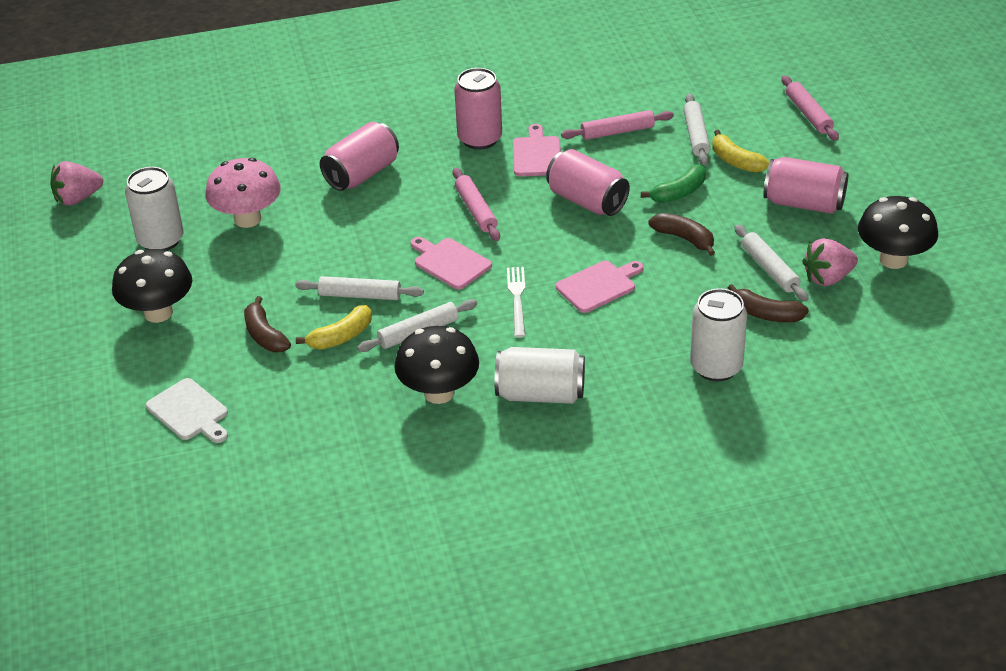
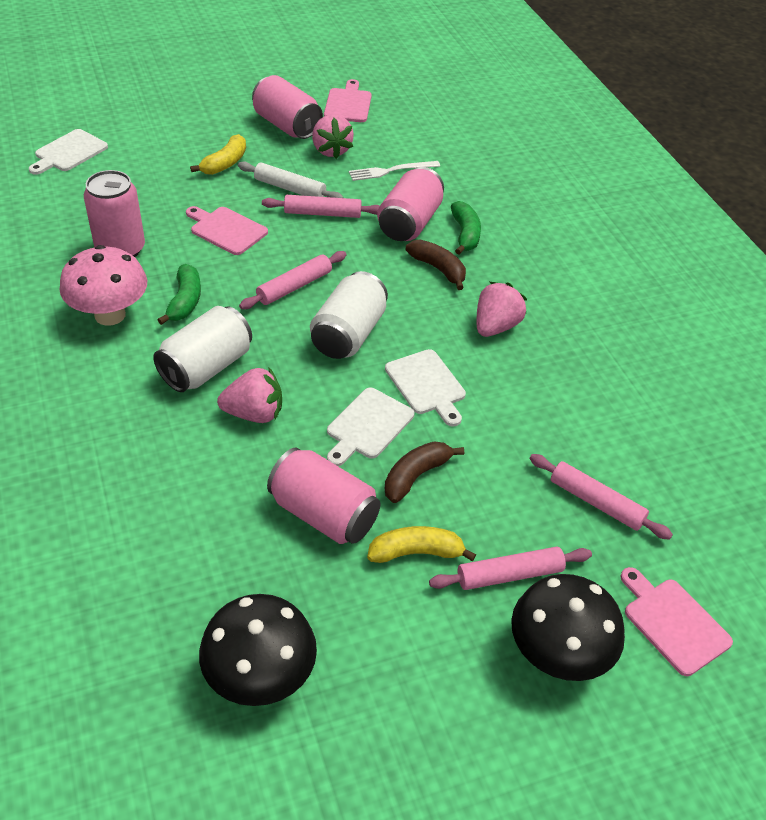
black mushroom: [112,249,192,323] [394,326,479,404] [858,196,938,269] = 3 -> [199,594,317,706] [511,574,625,681] = 2
brown banana: [244,296,291,352] [648,213,715,256] [728,284,809,322] = 3 -> [385,441,464,503] [406,240,466,290] = 2
green banana: [641,164,706,203] = 1 -> [158,264,201,325] [451,201,481,255] = 2
pink rolling pin: [452,168,500,241] [561,110,674,140] [782,75,839,141] = 3 -> [239,251,347,309] [262,195,380,218] [429,547,592,590] [529,454,673,540] = 4
pink strawberry: [50,161,103,206] [802,238,858,286] = 2 -> [217,367,282,423] [312,114,354,159] [477,282,527,337] = 3
white can: [125,167,184,251] [495,347,585,404] [690,288,747,381] = 3 -> [153,306,252,392] [310,271,388,359] = 2
white cutting board: [146,378,228,443] = 1 -> [29,129,108,175] [327,388,414,466] [385,349,466,427] = 3
white rolling pin: [295,276,424,300] [357,299,477,352] [683,93,710,165] [734,224,809,301] = 4 -> [238,161,344,198] = 1

